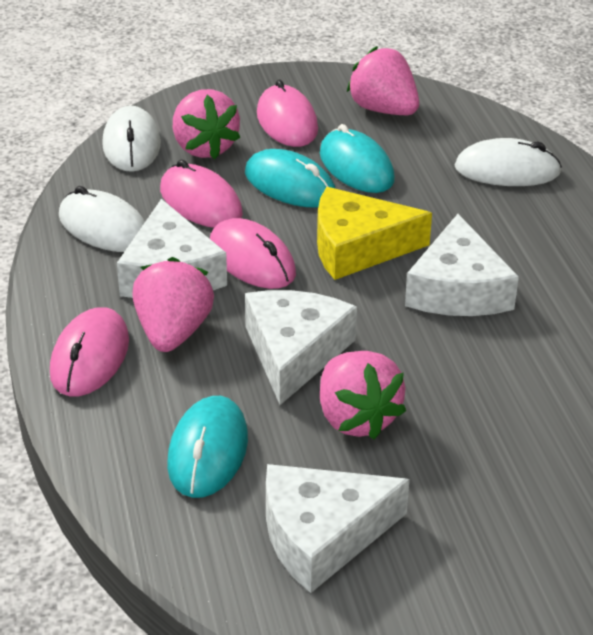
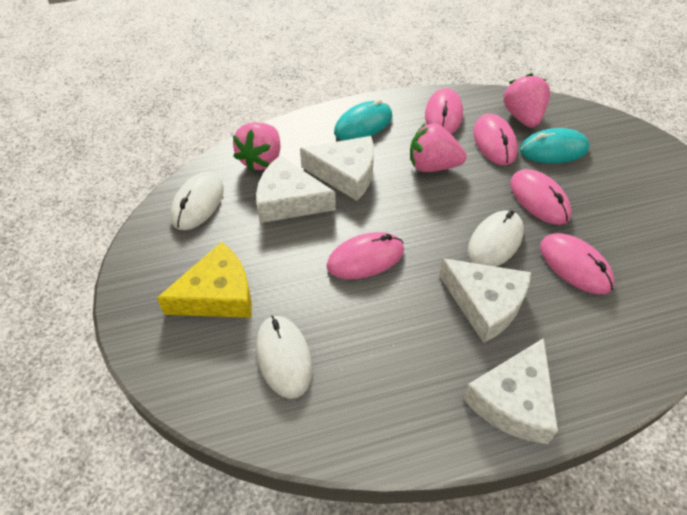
pink mouse: [50,307,129,397] [160,159,243,228] [210,218,296,289] [257,79,318,147] = 4 -> [326,232,404,279] [425,88,463,134] [473,114,518,165] [510,169,572,225] [540,233,614,294] = 5
pink strawberry: [132,257,214,352] [173,89,240,159] [320,351,406,439] [347,46,419,115] = 4 -> [233,122,280,172] [410,123,467,172] [503,73,550,128] = 3
turquoise mouse: [167,396,248,498] [245,149,336,207] [320,124,395,193] = 3 -> [334,99,392,140] [520,128,590,163] = 2

